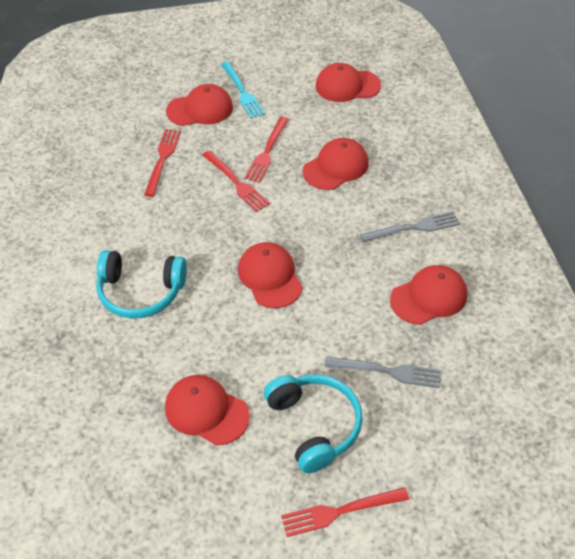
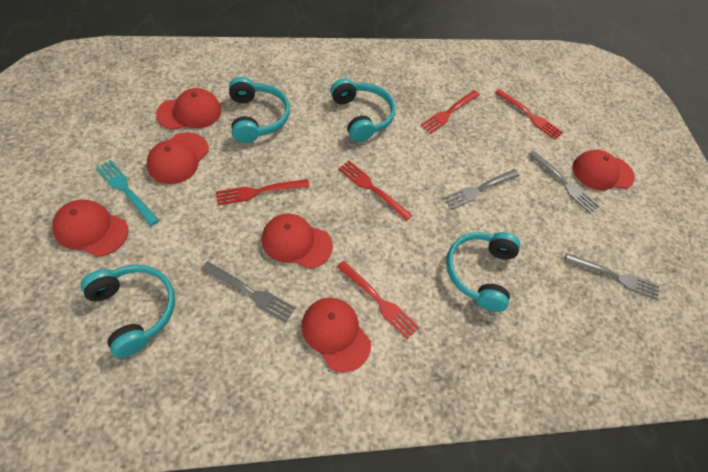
grey fork: [324,356,441,388] [360,211,460,243] = 2 -> [201,261,296,323] [444,169,520,210] [528,150,600,214] [565,253,660,300] = 4
red fork: [144,129,181,197] [202,150,270,212] [244,117,289,183] [281,487,409,537] = 4 -> [216,179,310,205] [337,261,420,339] [338,161,412,221] [420,90,480,134] [495,89,563,140] = 5
turquoise headphones: [96,250,187,319] [264,375,363,473] = 2 -> [81,265,175,358] [229,77,290,143] [330,78,395,142] [446,232,520,312] = 4

